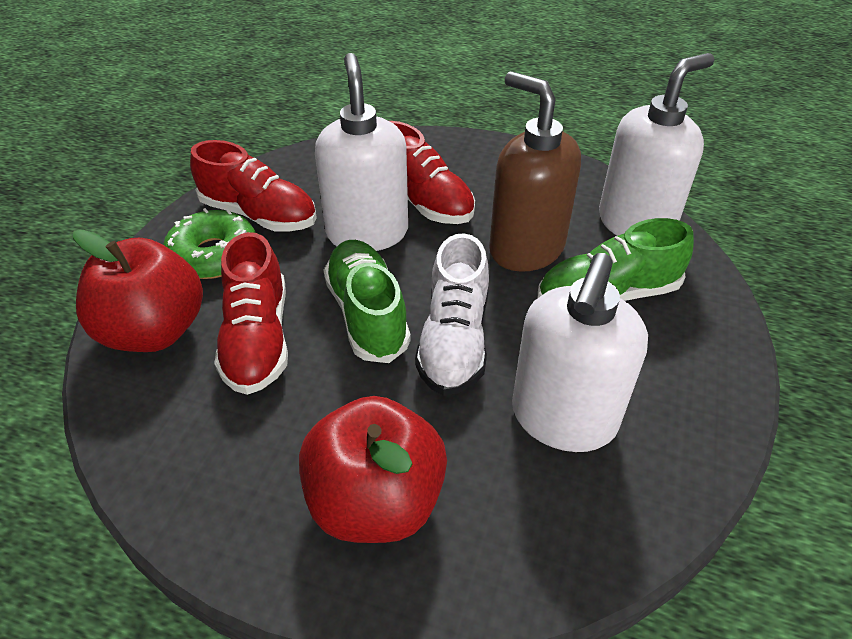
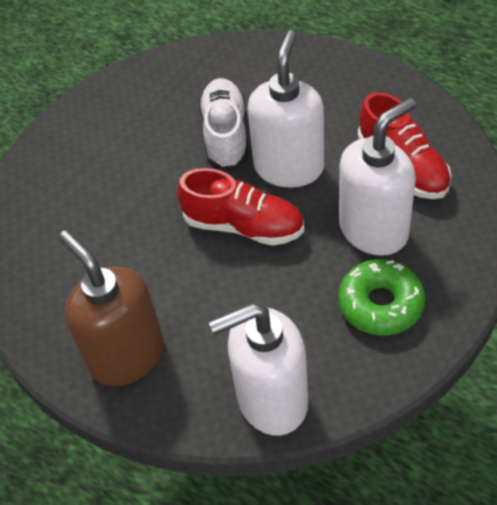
green shoe: [324,240,411,363] [538,218,694,301] = 2 -> none = 0
red apple: [73,230,203,352] [299,396,447,543] = 2 -> none = 0
red shoe: [190,140,317,232] [214,232,288,395] [390,121,475,224] = 3 -> [177,168,304,246] [358,92,452,199] = 2

